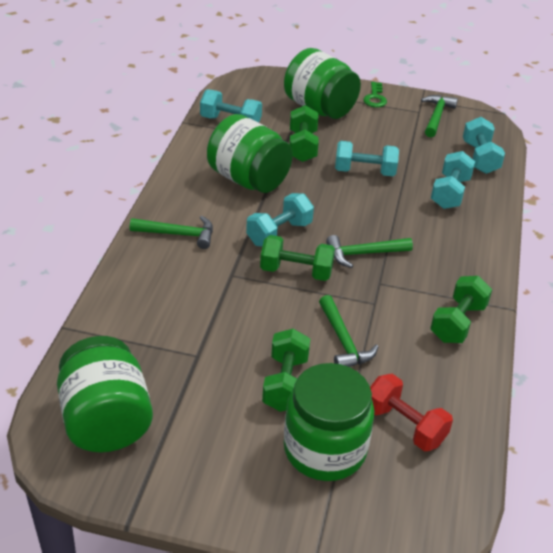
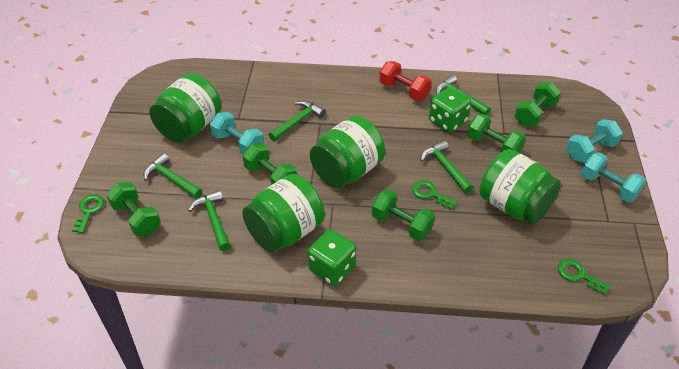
green dice: none = 0 -> [308,229,356,286] [429,87,471,133] = 2
green dumbbell: [260,235,335,281] [262,329,310,412] [290,105,319,162] [430,276,492,343] = 4 -> [107,182,161,236] [243,143,297,185] [372,190,435,241] [467,114,526,153] [515,82,561,127] = 5
green hammer: [130,216,213,249] [319,295,378,367] [326,235,413,268] [421,95,458,137] = 4 -> [143,153,203,199] [188,190,231,251] [269,100,326,141] [420,140,473,193] [436,75,491,115] = 5
green key: [363,82,387,107] = 1 -> [72,195,104,233] [412,180,457,209] [558,259,611,295] = 3
turquoise dumbbell: [200,89,262,123] [246,193,314,247] [335,141,399,176] [431,151,475,209] [463,117,505,174] = 5 -> [210,112,264,154] [566,119,623,163] [581,152,646,202] = 3

